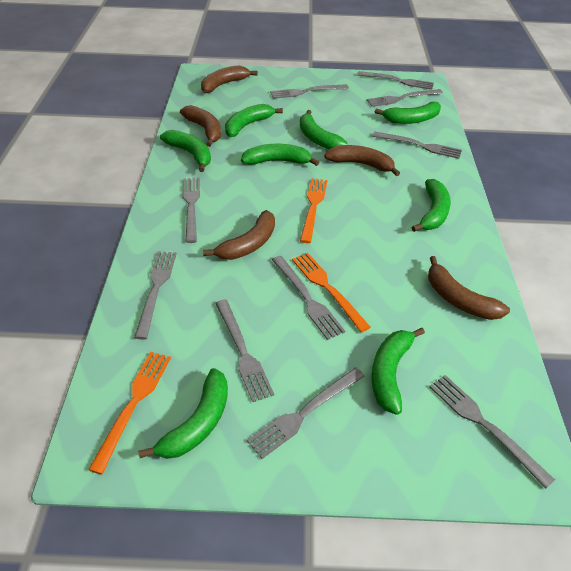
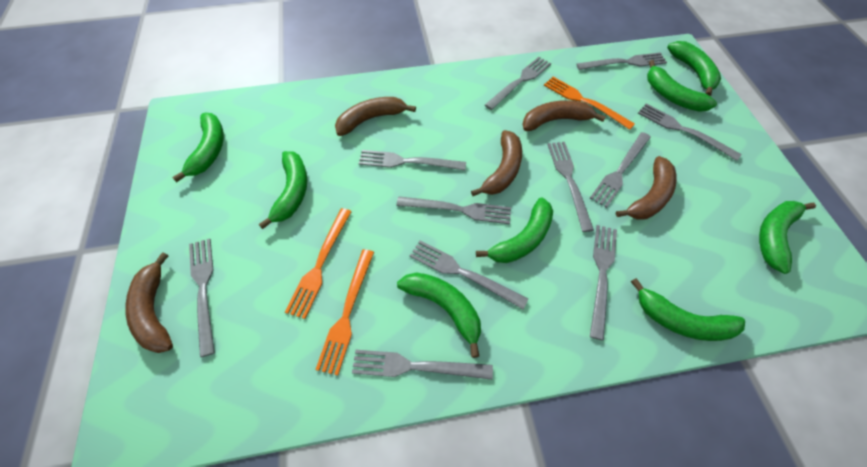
grey fork: [134,251,177,340] [183,178,200,243] [215,299,274,402] [247,368,365,459] [270,84,349,99] [272,256,345,340] [357,71,434,90] [367,89,443,107] [373,132,462,159] [429,375,555,489] = 10 -> [189,238,215,357] [352,350,493,380] [359,150,466,170] [396,196,511,224] [410,240,528,309] [485,57,551,110] [547,142,594,232] [576,52,667,70] [590,132,651,208] [590,225,617,340] [638,104,742,161] = 11

